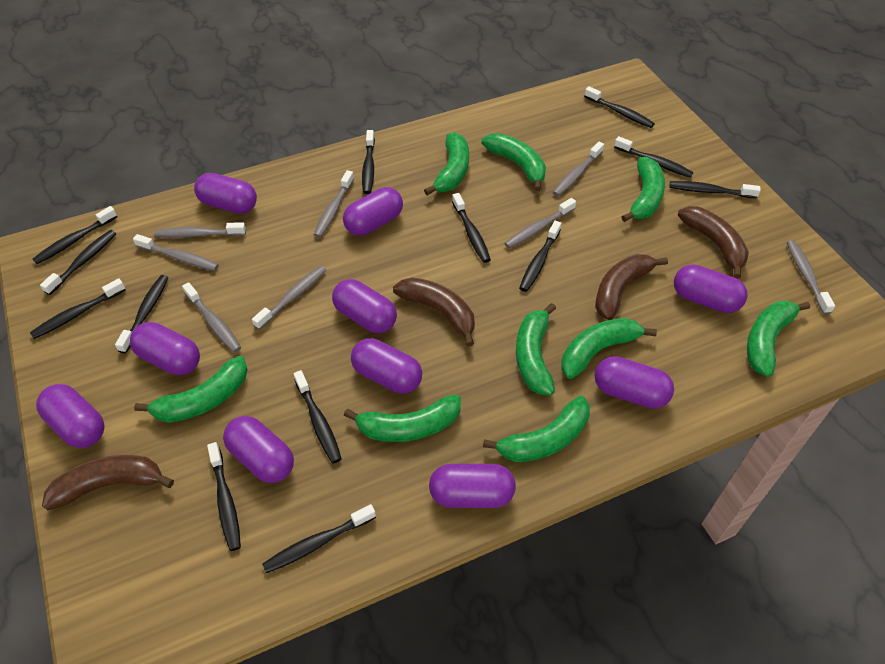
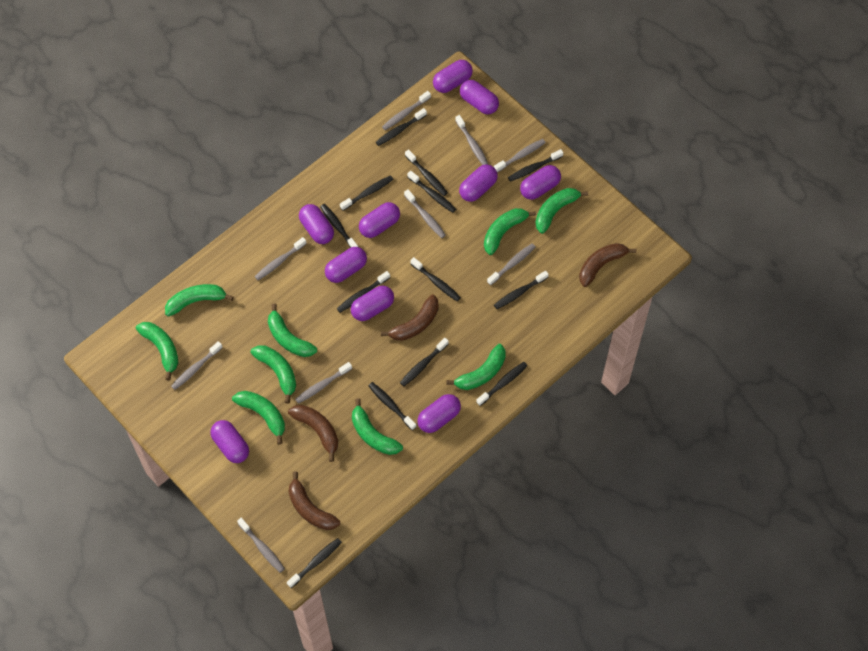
grey toothbrush: [133,234,219,271] [154,222,246,238] [182,282,241,353] [252,265,326,330] [314,170,354,238] [504,198,576,249] [552,142,604,196] [787,240,835,314] = 8 -> [171,341,223,390] [237,518,285,573] [255,237,307,280] [295,362,352,404] [382,91,431,130] [404,189,446,238] [455,115,488,165] [487,243,536,285] [494,139,545,173] = 9

